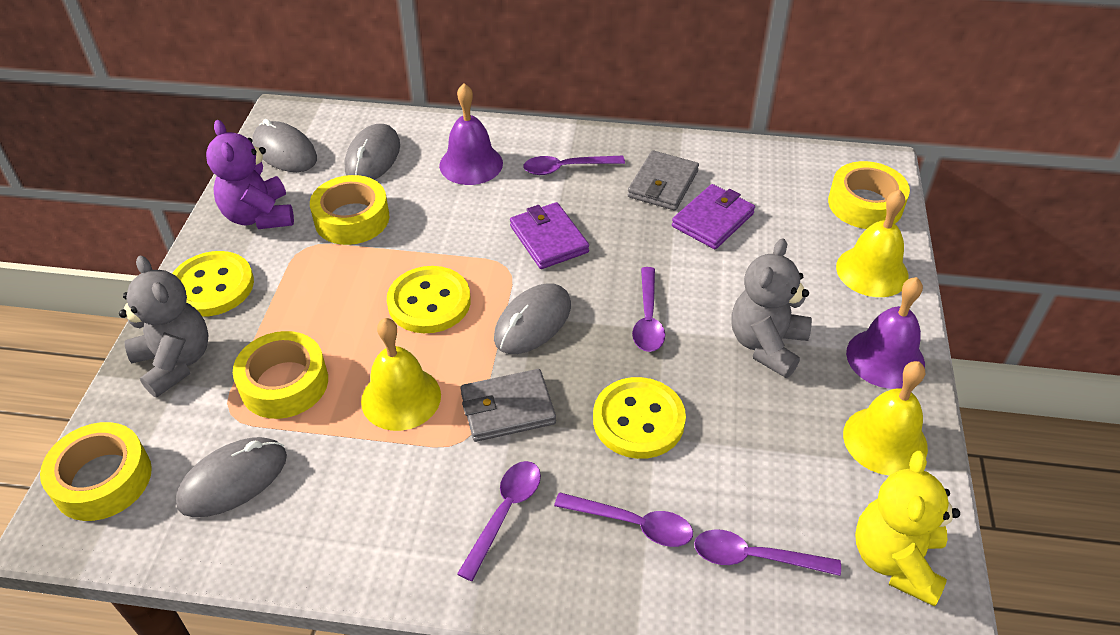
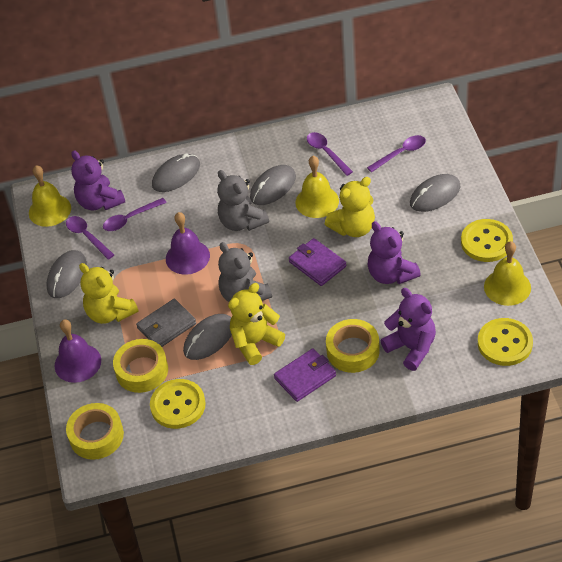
grey mouse: [176,437,287,517] [252,119,317,172] [345,124,400,180] [494,283,571,354] = 4 -> [47,250,87,298] [152,153,200,192] [183,314,232,360] [250,165,296,205] [410,174,460,212] = 5
grey wallet: [461,369,556,442] [628,150,699,210] = 2 -> [136,299,196,347] = 1
purple spoon: [457,461,541,581] [523,156,625,175] [554,492,693,547] [632,267,665,352] [694,529,841,576] = 5 -> [66,216,114,260] [103,198,167,231] [307,132,353,176] [367,135,426,172] = 4
purple teddy bear: [206,120,294,229] = 1 -> [71,150,125,210] [368,221,421,284] [381,288,436,371] = 3
yellow tape: [40,422,152,521] [233,331,328,419] [310,175,389,245] [828,161,910,229] = 4 -> [66,403,124,460] [113,339,168,393] [326,319,380,373] = 3
yellow teddy bear: [855,451,960,607] = 1 -> [79,263,138,324] [228,283,285,365] [325,177,375,237] = 3

